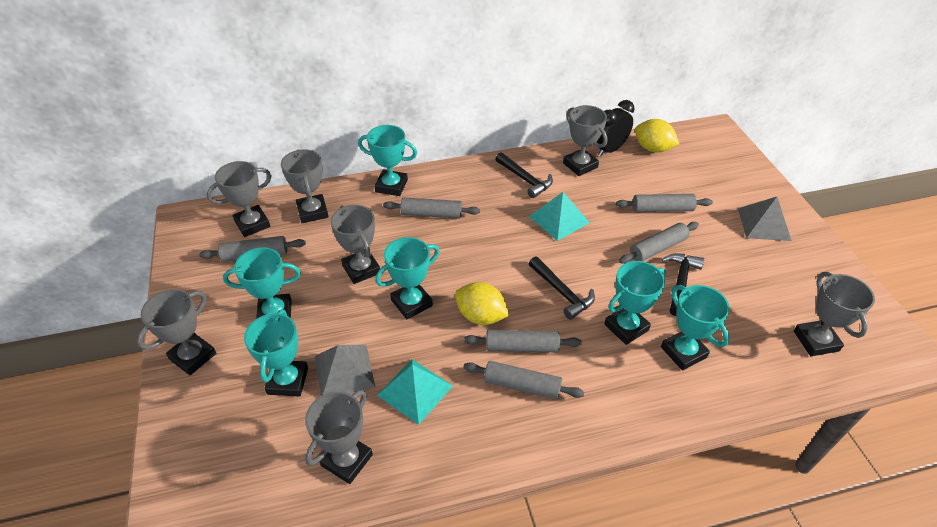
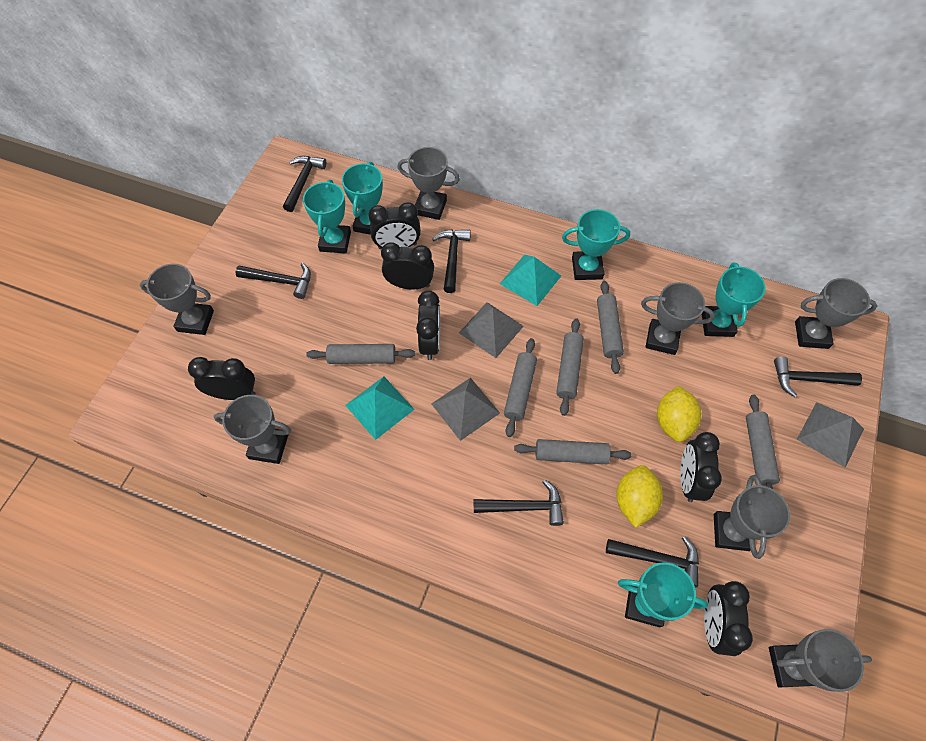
black clock: [597,100,635,157] = 1 -> [188,357,256,400] [368,202,421,249] [381,242,434,290] [416,290,440,360] [680,432,722,502] [704,581,753,656] = 6
black hammer: [495,152,553,198] [529,256,595,320] [661,253,704,316] = 3 -> [236,263,311,299] [283,156,326,212] [433,229,471,293] [474,479,564,526] [606,536,699,587] [774,357,862,397] = 6
grey pyramid: [315,345,375,396] [738,197,792,241] = 2 -> [431,377,500,441] [459,302,524,358] [797,402,864,467] = 3
turquoise trophy: [223,247,301,319] [244,310,308,397] [358,125,417,196] [375,237,440,319] [604,261,666,345] [661,285,730,371] = 6 -> [303,180,351,254] [342,162,383,235] [562,209,630,280] [618,562,708,628] [702,262,766,337] = 5

